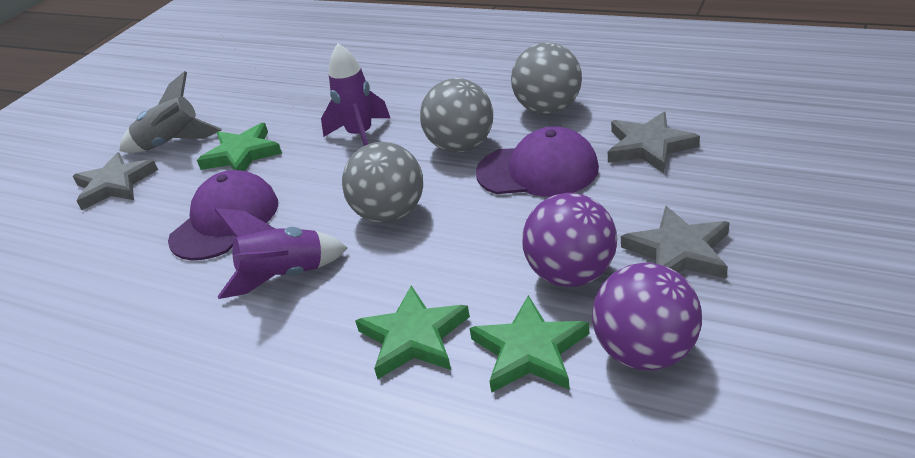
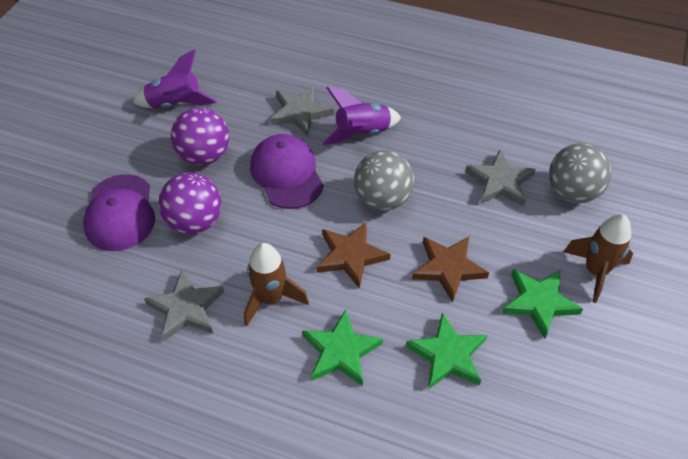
brown rocket: none = 0 -> [244,243,309,326] [564,214,633,303] = 2
brown star: none = 0 -> [316,222,390,289] [412,237,489,303] = 2
grey ball: [342,142,423,223] [420,78,493,152] [511,42,582,114] = 3 -> [354,150,414,211] [549,143,612,203] = 2
grey rocket: [119,71,222,153] = 1 -> none = 0

